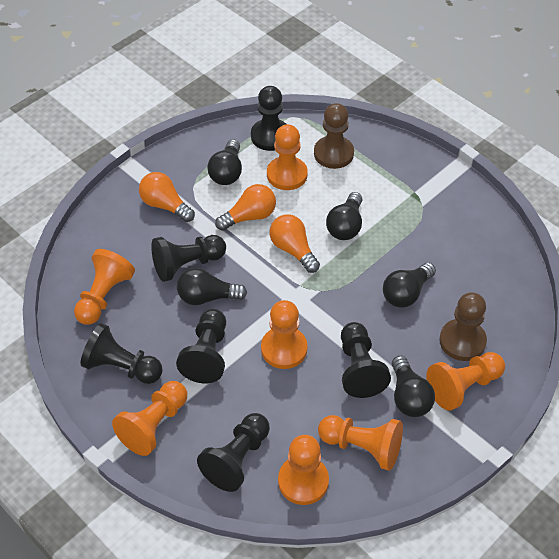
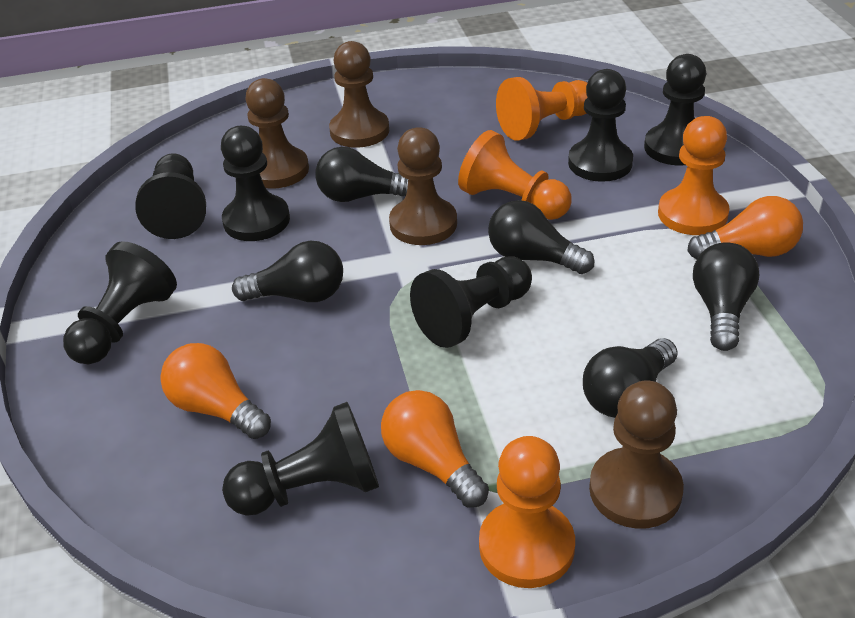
black pawn: [81,323,163,384] [151,235,226,282] [176,309,226,383] [197,413,270,492] [251,86,286,151] [341,322,391,398] = 6 -> [63,241,177,364] [135,153,206,239] [221,126,290,241] [222,402,379,516] [410,256,532,348] [568,69,633,182] [644,54,706,165] = 7
brown pawn: [314,103,354,169] [439,292,487,361] = 2 -> [245,78,309,189] [329,41,389,148] [389,127,457,245] [589,380,684,529] = 4
orange pawn: [74,249,135,325] [112,381,187,456] [261,300,308,369] [267,124,308,190] [278,435,329,505] [318,415,403,471] [426,352,505,411] = 7 -> [458,130,571,220] [479,436,575,588] [496,77,588,141] [658,116,730,235] = 4

